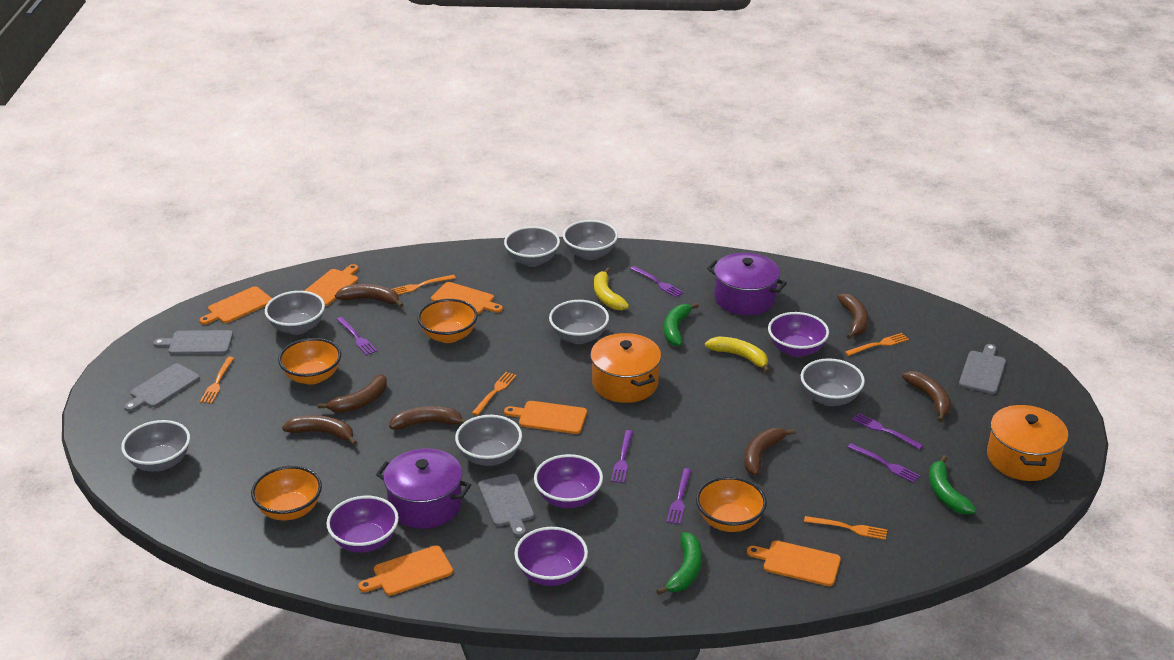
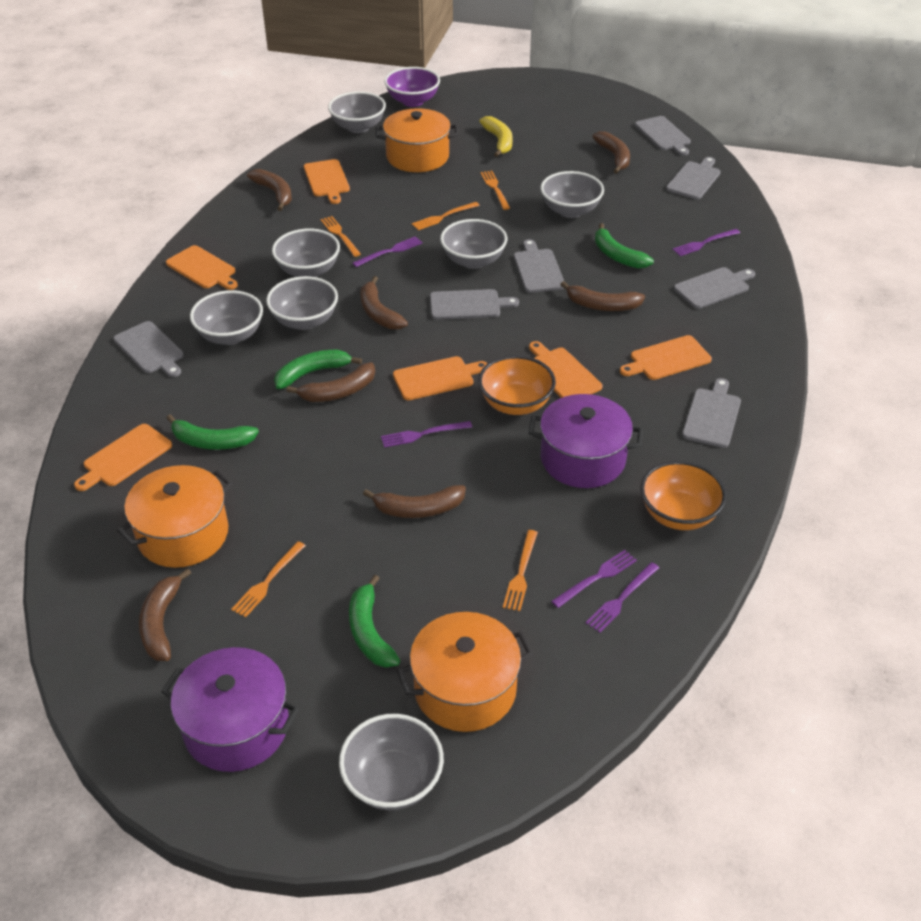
green banana: [656,532,702,595] [664,303,699,346] [929,455,976,515] = 3 -> [167,414,259,450] [274,349,362,389] [349,575,400,668] [595,223,654,269] = 4
grey cutting board: [124,363,200,412] [153,330,233,354] [478,474,534,537] [959,344,1006,394] = 4 -> [113,321,184,377] [430,289,519,320] [514,239,564,293] [635,116,691,156] [666,157,721,199] [674,267,755,309] [682,378,741,448] = 7
orange bowl: [251,466,322,520] [278,338,341,385] [417,299,478,343] [696,476,767,532] = 4 -> [478,355,556,415] [640,461,727,530] = 2
orange pot: [590,333,661,403] [987,404,1068,481] = 2 -> [117,465,233,568] [376,108,459,172] [397,612,533,732] = 3
purple bowl: [326,496,399,553] [514,527,588,586] [534,454,603,508] [768,312,829,357] = 4 -> [384,67,440,107] = 1
purple fork: [336,317,377,355] [611,430,633,483] [630,266,684,297] [666,468,692,525] [847,443,920,483] [852,413,924,450] = 6 -> [352,236,423,267] [381,421,472,448] [551,550,637,608] [586,562,659,633] [672,229,740,256] = 5
yellow banana: [594,267,629,310] [705,336,770,373] = 2 -> [479,116,513,157] = 1

